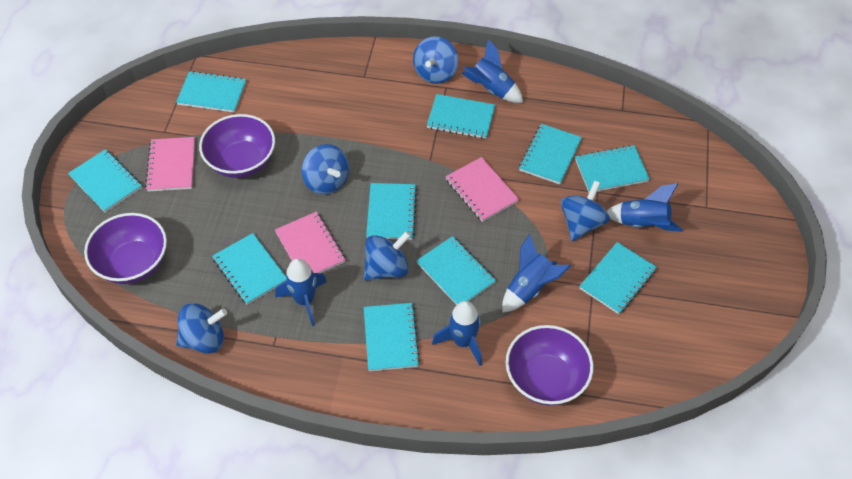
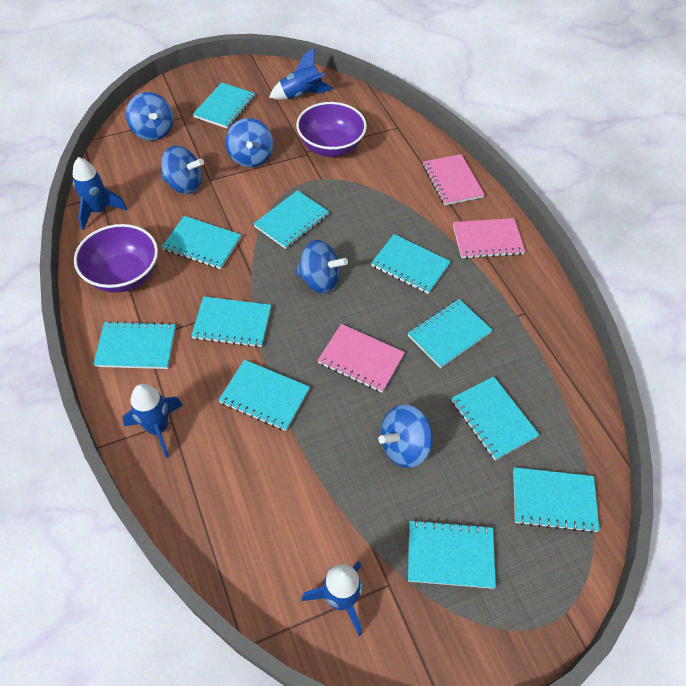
blue rocket: [275,258,327,326] [432,301,482,366] [461,39,523,103] [502,234,571,313] [607,183,683,232] = 5 -> [72,157,127,230] [123,384,183,458] [269,47,333,100] [302,561,363,636] = 4
purple bowl: [84,213,167,284] [199,114,275,178] [506,325,594,405] = 3 -> [74,224,158,293] [296,102,367,157] = 2
turquoise notebook: [68,149,142,212] [176,71,246,113] [212,233,286,305] [364,303,420,371] [366,183,417,240] [416,236,496,305] [427,94,495,139] [519,124,582,185] [575,145,650,192] [579,242,657,314] = 10 -> [93,321,176,369] [162,216,241,269] [191,296,271,348] [193,82,255,129] [218,360,310,431] [253,190,329,249] [371,234,451,294] [408,299,493,368] [408,520,496,589] [451,376,539,460] [513,467,600,533] = 11

